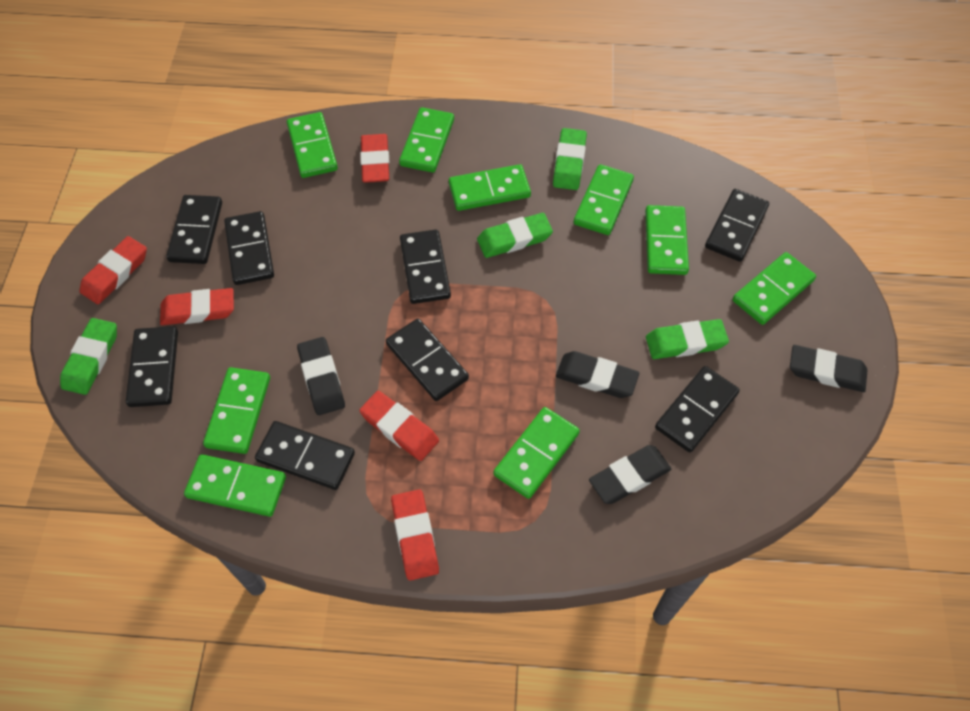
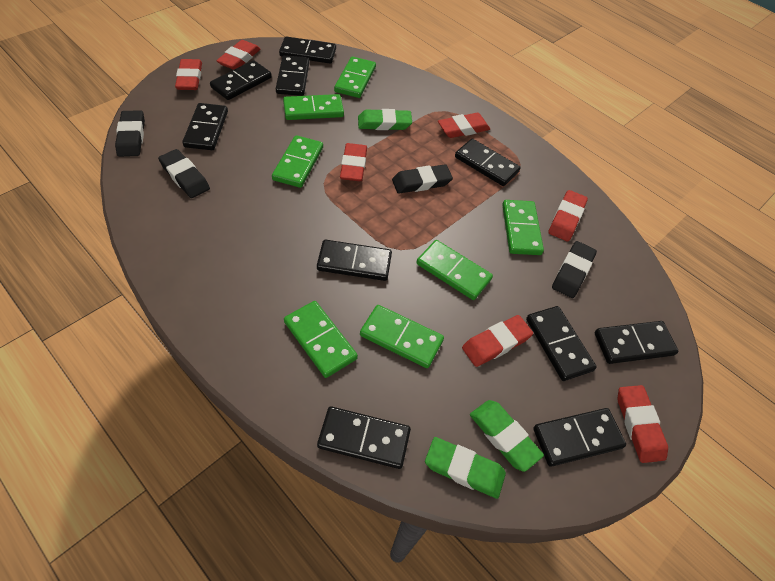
black domino: [126,326,178,407] [166,195,222,264] [224,211,274,285] [255,421,355,490] [386,318,469,401] [400,230,451,304] [655,366,740,453] [705,189,769,262] = 8 -> [182,103,228,150] [210,60,272,100] [276,55,310,96] [279,36,336,63] [317,240,392,281] [317,406,411,469] [455,139,521,186] [526,306,597,381] [533,408,626,467] [595,321,678,364] = 10
green domino: [184,454,286,517] [203,367,270,454] [287,112,338,178] [399,107,454,173] [449,164,531,211] [493,407,580,499] [574,164,634,235] [645,205,689,275] [733,252,816,325] = 9 -> [272,135,323,188] [283,94,344,120] [284,301,358,378] [334,57,376,98] [360,305,444,368] [416,240,493,300] [502,200,544,255] = 7
green eraser: [60,318,117,395] [477,213,553,258] [553,128,587,190] [646,319,729,359] = 4 -> [358,109,412,130] [425,437,506,499] [470,400,544,472] = 3
red eraser: [80,236,147,304] [160,288,234,325] [359,391,439,461] [360,134,389,183] [391,490,439,581] = 5 -> [175,59,202,90] [216,40,260,70] [340,143,367,181] [438,113,490,138] [462,315,533,367] [548,190,588,241] [617,385,668,463] = 7

